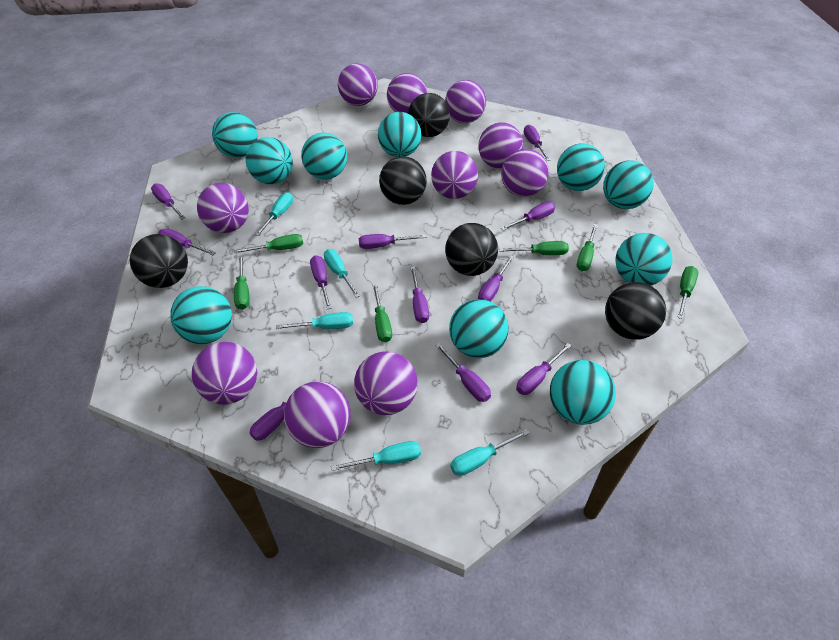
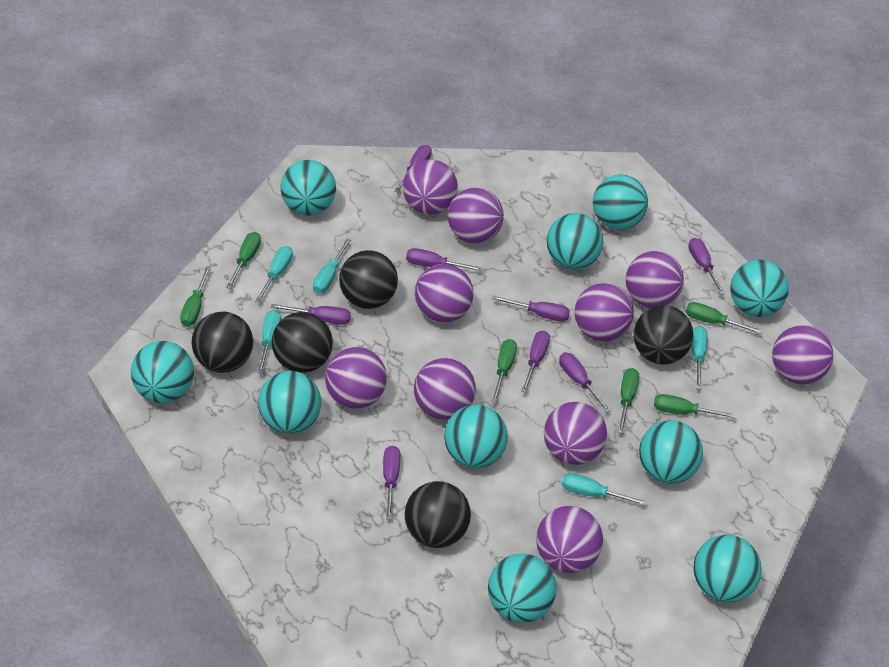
purple screwdriver: [151,183,185,219] [158,228,216,255] [249,379,317,441] [310,255,331,309] [359,234,426,249] [411,266,429,323] [435,343,491,402] [478,255,514,302] [501,202,555,230] [516,343,572,395] [524,125,550,161] = 11 -> [271,304,351,325] [383,446,400,520] [394,145,432,193] [406,248,482,271] [492,296,570,322] [521,331,550,393] [559,353,611,413] [688,238,725,295] = 8

